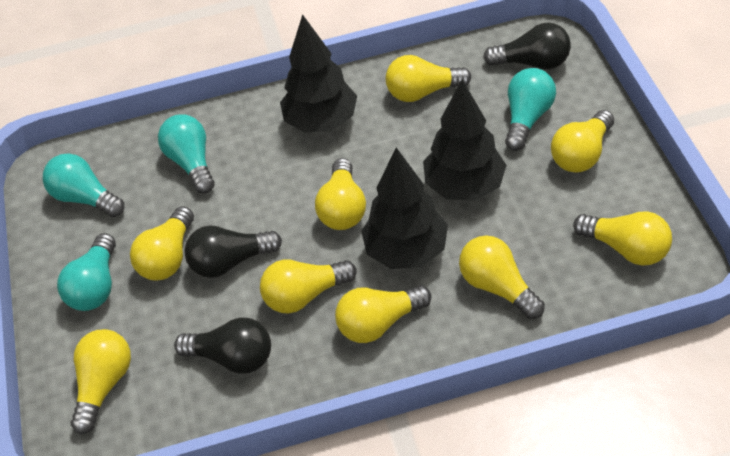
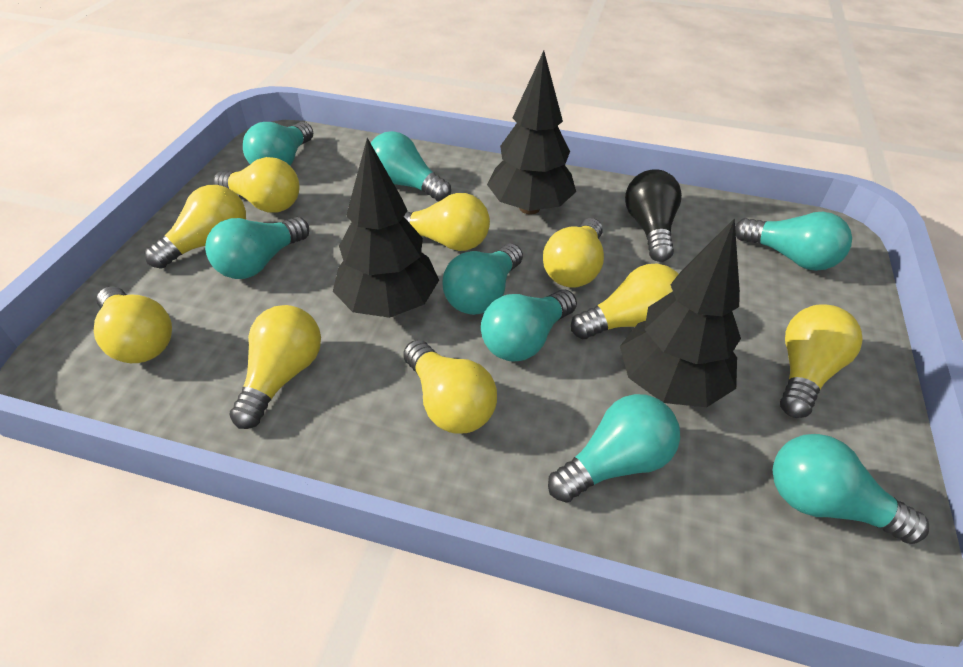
black light bulb: [174,318,271,374] [184,225,282,278] [483,22,571,69] = 3 -> [625,169,682,262] = 1
turquoise light bulb: [43,153,124,217] [57,233,116,311] [158,114,215,193] [505,68,556,151] = 4 -> [205,217,309,279] [243,122,313,165] [371,131,451,201] [443,243,523,315] [481,289,577,362] [548,394,680,502] [735,212,852,271] [773,434,929,544] = 8

